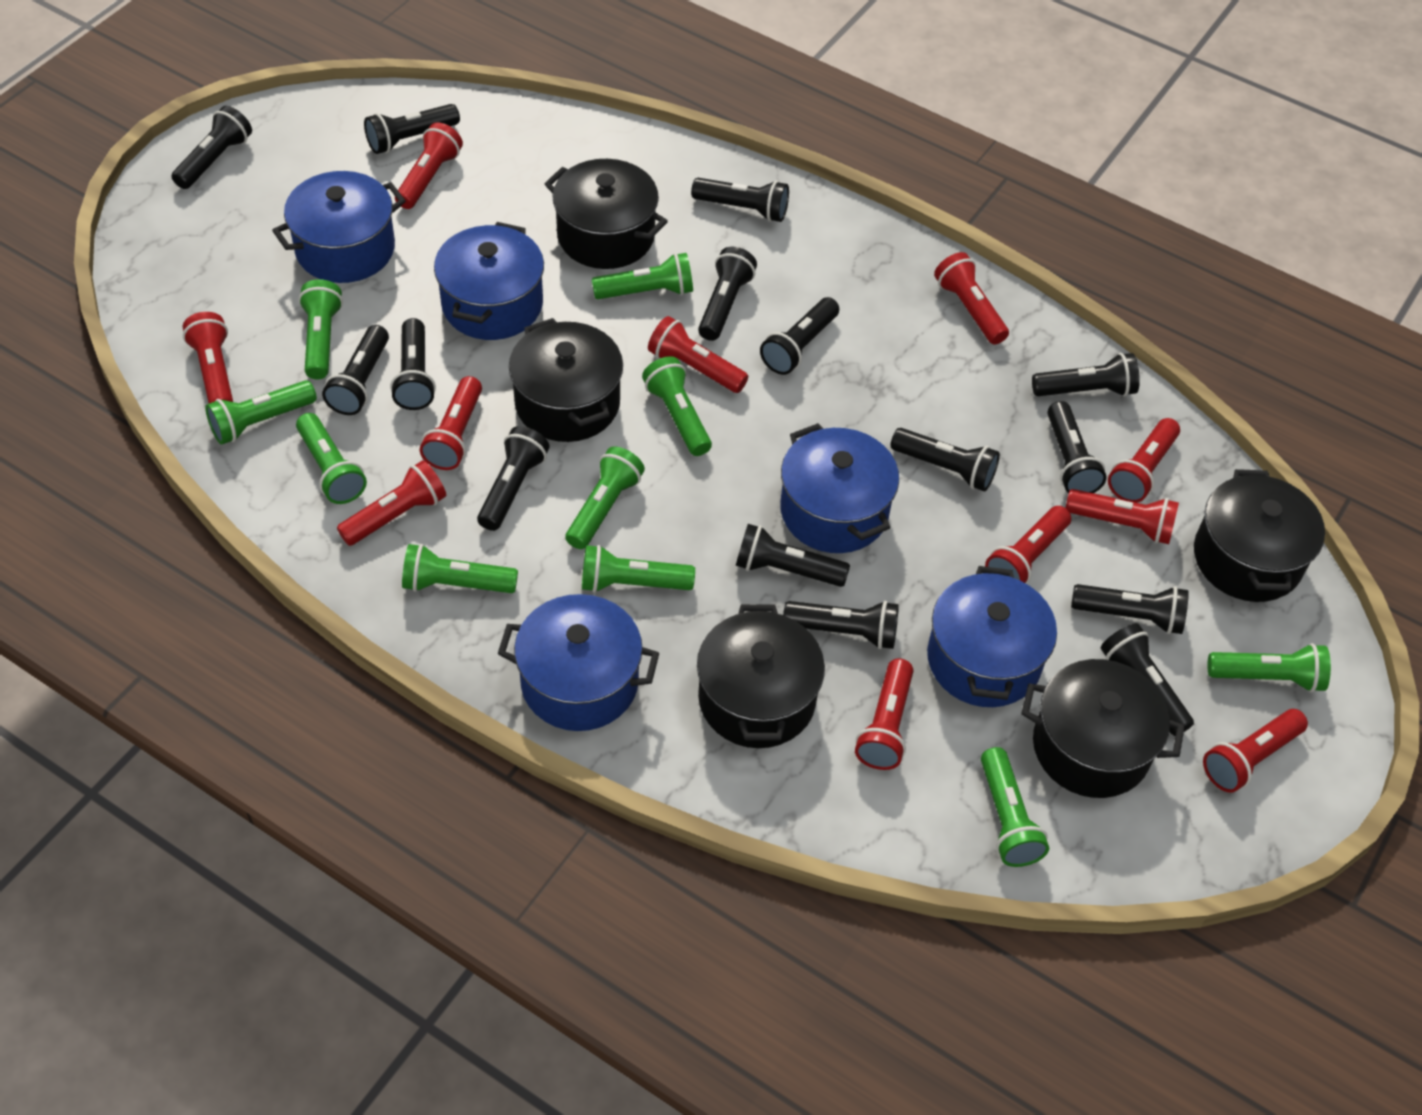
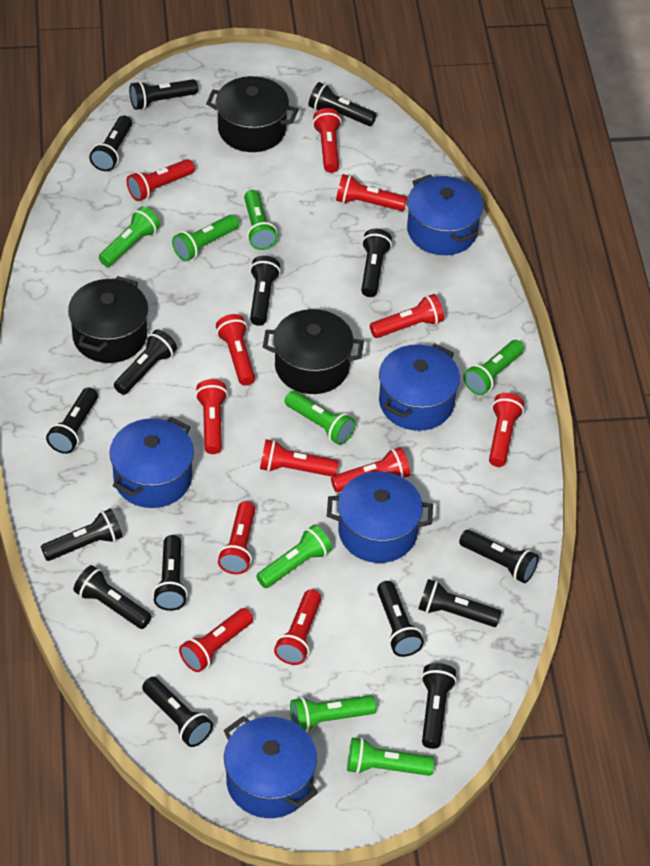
black pot: [509,318,623,442] [545,159,668,269] [697,604,825,748] [1021,659,1185,798] [1194,469,1325,602] = 5 -> [68,276,148,363] [206,76,299,152] [263,309,364,394] = 3
green flashlight: [205,380,317,445] [296,413,367,504] [299,279,343,379] [402,544,518,593] [565,447,645,549] [582,545,695,593] [592,253,693,299] [642,356,712,456] [981,747,1049,867] [1207,643,1331,692] = 10 -> [99,207,160,267] [172,215,239,261] [244,190,277,250] [256,525,332,588] [285,391,356,445] [290,695,376,732] [347,737,434,776] [463,340,524,395] = 8
red flashlight: [183,312,233,404] [337,460,446,546] [395,122,463,209] [420,376,482,470] [648,316,748,393] [855,658,913,770] [934,252,1009,345] [985,506,1071,584] [1066,489,1179,544] [1108,418,1180,503] [1203,709,1308,793] = 11 -> [127,159,195,201] [179,608,253,672] [195,379,228,454] [216,314,255,386] [218,501,255,574] [260,439,339,477] [274,589,321,665] [313,108,342,173] [331,447,410,492] [336,174,407,211] [370,294,444,338] [489,393,524,467] = 12

